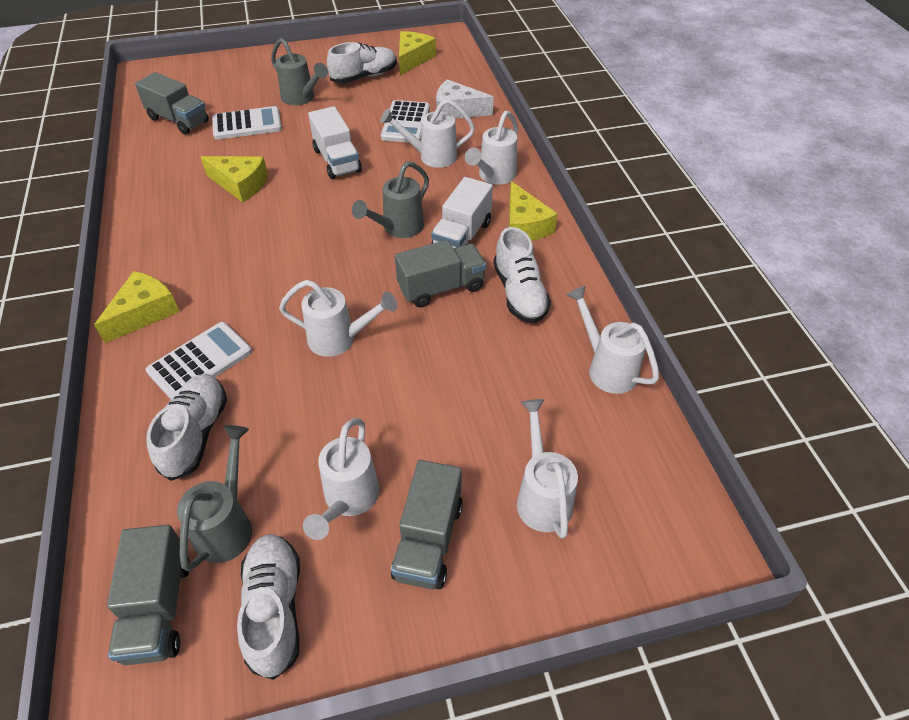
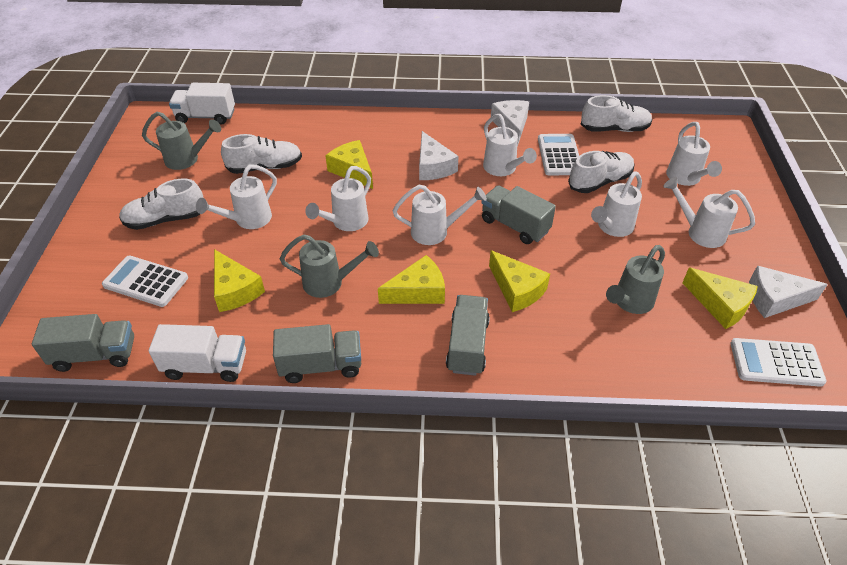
white cheese: [436,79,494,118] = 1 -> [419,131,459,180] [491,100,529,146] [749,266,828,318] = 3
white watering can: [279,280,397,357] [303,418,380,540] [380,99,475,168] [465,111,518,185] [517,399,578,539] [567,285,659,394] = 6 -> [196,164,277,229] [305,166,371,231] [393,185,487,245] [483,114,537,176] [591,171,642,237] [663,177,755,248] [666,122,722,186] = 7
yellow cheese: [94,271,180,343] [201,156,268,202] [399,31,436,75] [509,181,558,241] = 4 -> [214,249,265,312] [325,140,373,189] [378,255,445,304] [489,250,550,312] [682,268,758,329] = 5

